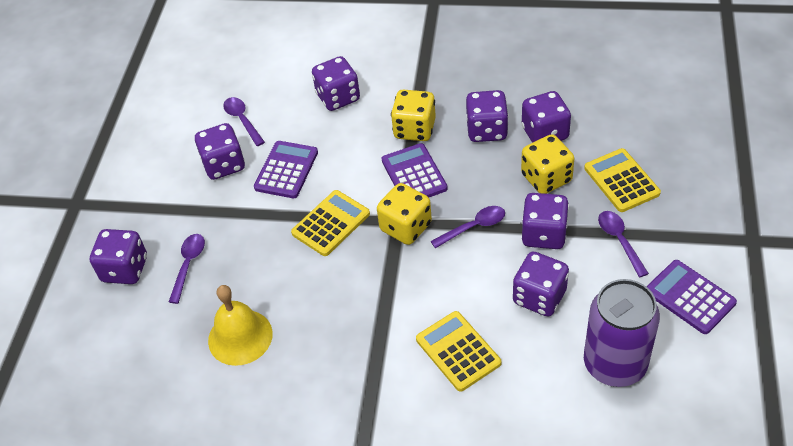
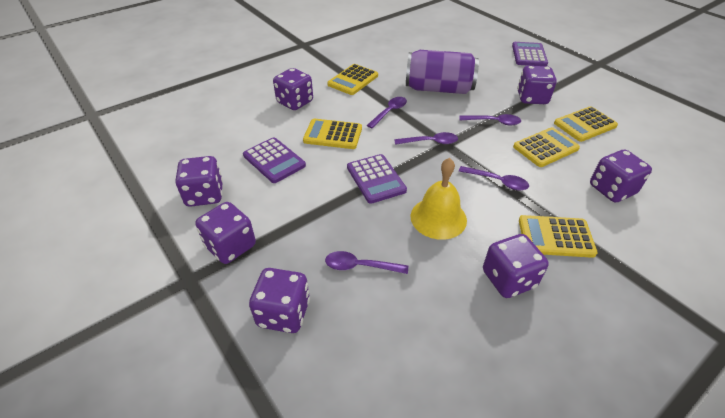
purple spoon: [169,234,205,304] [223,97,265,146] [431,206,505,248] [598,211,649,277] = 4 -> [325,251,408,274] [367,97,407,128] [394,132,458,145] [459,166,529,191] [460,114,521,125] = 5
yellow calculator: [291,190,370,256] [416,311,501,391] [584,148,661,212] = 3 -> [303,119,362,149] [327,64,378,95] [513,127,580,167] [519,215,598,258] [554,106,618,142] = 5
yellow dice: [377,183,432,245] [391,89,436,141] [521,134,575,194] = 3 -> none = 0

